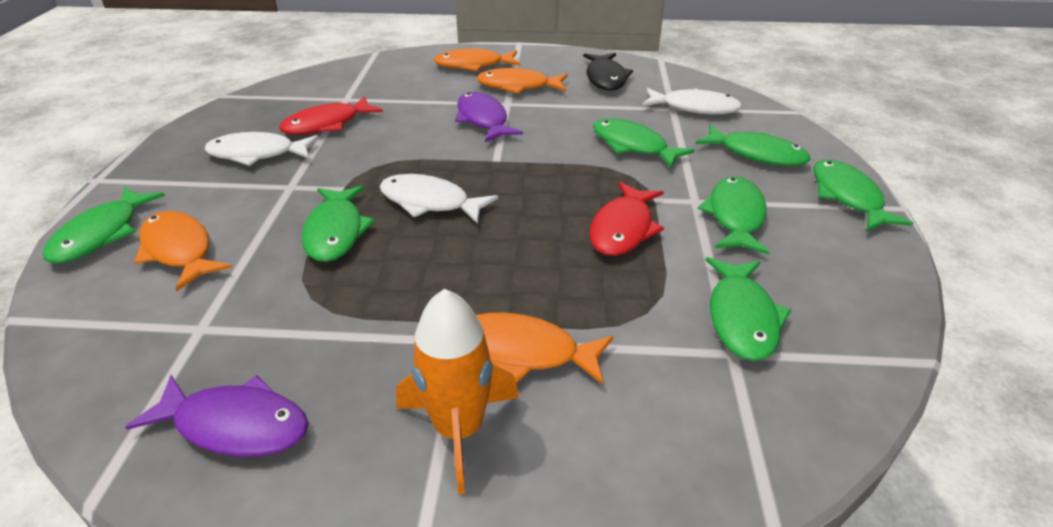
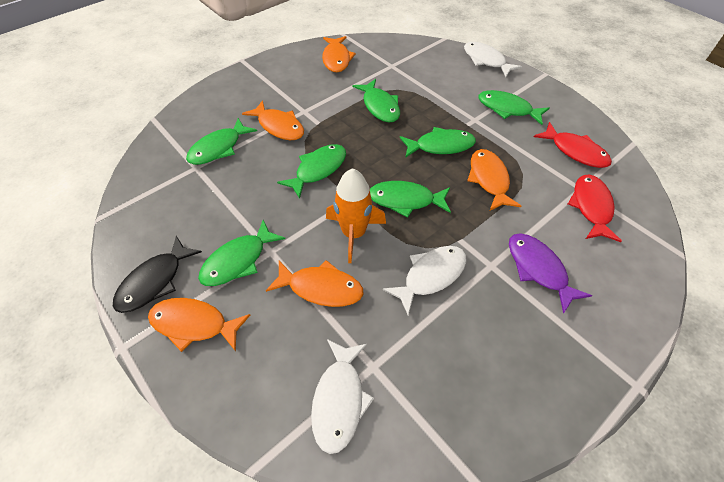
orange fish: [134,211,232,291] [434,49,520,71] [476,313,613,384] [477,68,568,94] = 4 -> [148,298,250,352] [242,100,304,140] [266,260,364,307] [322,36,356,72] [467,149,521,211] = 5
purple fish: [125,375,309,457] [455,92,523,142] = 2 -> [509,233,592,314] = 1

